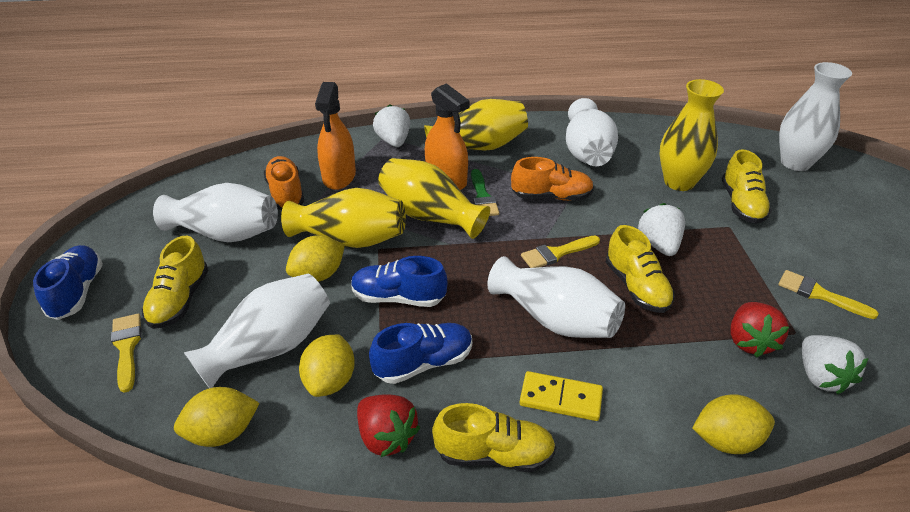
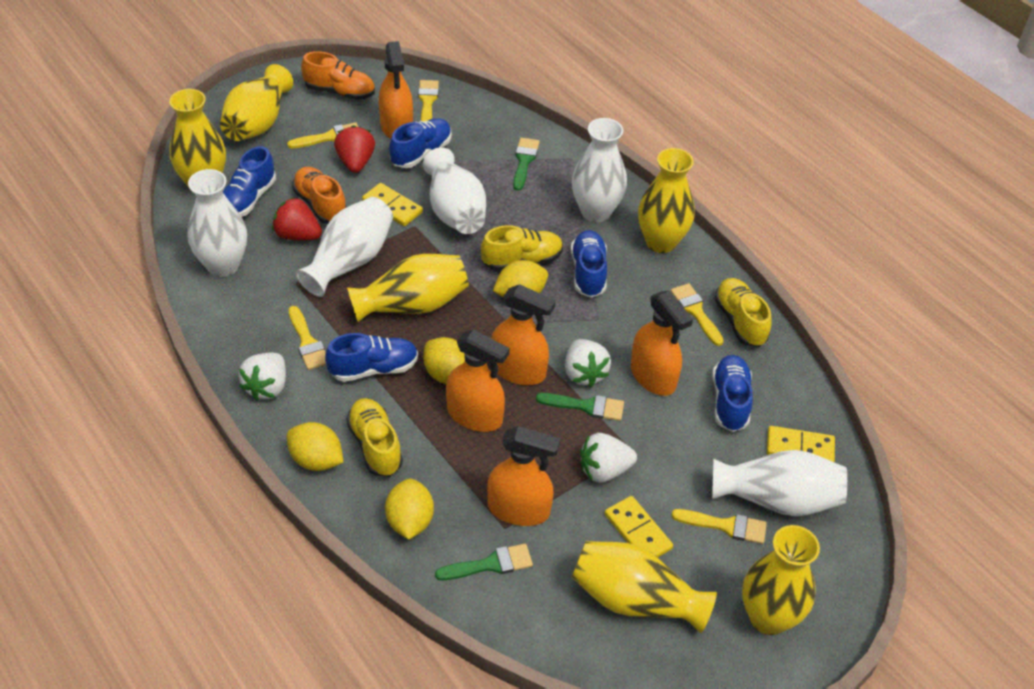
blue shoe: [33,245,103,320] [351,256,447,307] [369,323,472,384] = 3 -> [223,146,276,217] [325,333,418,382] [389,118,451,168] [571,230,607,297] [712,355,753,432] = 5
green brush: [471,169,499,216] = 1 -> [435,544,533,580] [513,138,539,191] [536,393,624,421] = 3
orange spray bottle: [315,82,356,190] [425,83,470,190] = 2 -> [379,41,413,139] [446,330,510,432] [487,426,560,526] [491,284,556,385] [631,291,693,396] = 5
yellow brush: [111,314,142,393] [521,236,600,268] [778,270,879,319] = 3 -> [287,122,358,148] [289,306,326,370] [418,80,439,122] [671,283,724,346] [671,509,767,544] = 5
yellow domino: [520,371,603,421] = 1 -> [362,183,423,226] [605,496,673,557] [767,426,835,462] = 3
yellow shoe: [142,236,208,329] [432,403,556,472] [606,225,674,313] [722,149,772,224] = 4 -> [346,398,403,477] [481,225,563,271] [714,278,772,347] = 3
yellow vase: [281,188,406,248] [378,158,490,239] [424,99,528,151] [659,79,724,191] = 4 -> [169,89,226,189] [220,64,293,141] [347,254,469,322] [572,541,717,633] [638,148,695,253] [742,525,820,635] = 6

